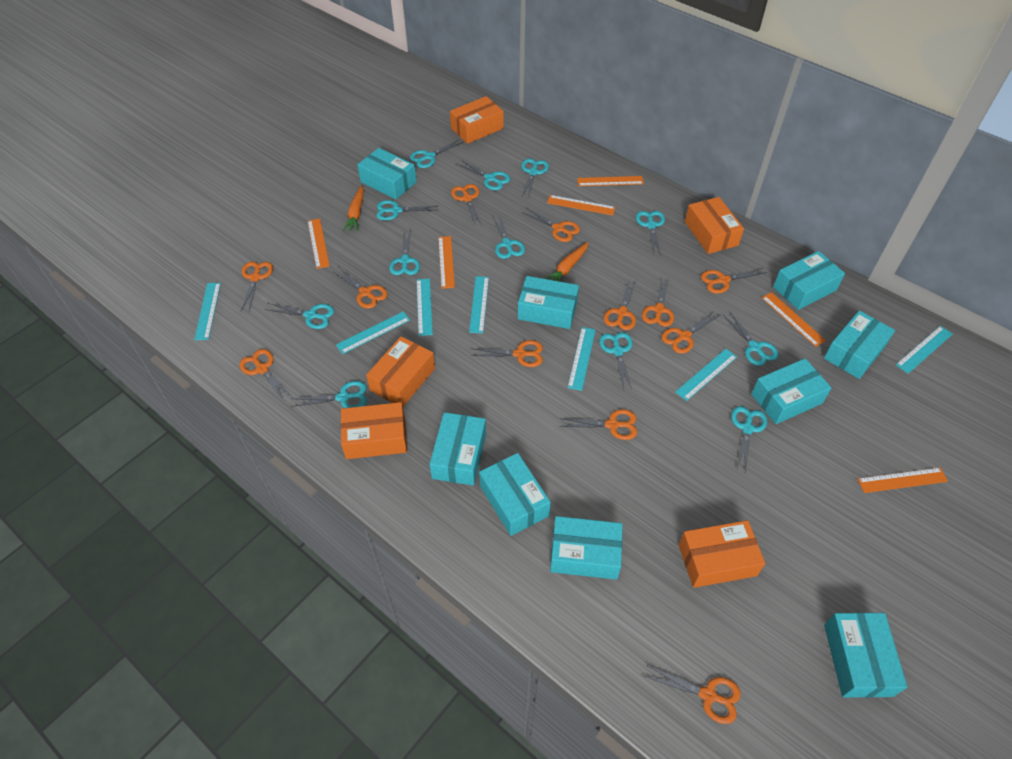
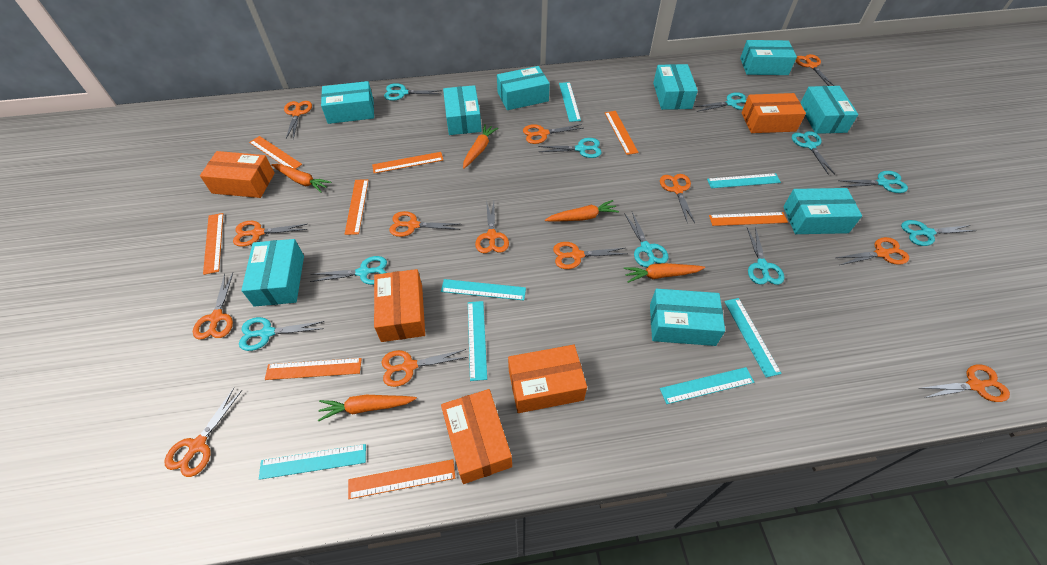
orange carrot: [343,185,364,232] [546,242,588,282] = 2 -> [271,164,332,193] [318,395,417,422] [463,125,498,169] [545,200,619,222] [624,263,705,283] = 5
orange ruler: [308,219,330,269] [438,236,455,289] [547,195,615,215] [577,176,644,186] [762,292,826,347] [857,468,948,493] = 6 -> [203,213,223,275] [249,136,302,169] [265,358,362,380] [345,179,368,235] [348,459,455,499] [372,152,443,173] [605,111,639,155] [709,212,788,226] = 8
orange scissors: [239,349,291,401] [241,261,273,311] [334,267,388,309] [451,184,482,225] [470,340,543,367] [521,208,580,242] [560,409,637,440] [603,280,637,330] [642,277,674,327] [644,665,741,724] [661,310,721,354] [701,268,767,294] = 12 -> [164,388,242,477] [193,273,233,340] [233,221,307,247] [284,101,312,140] [382,349,468,387] [389,211,460,237] [475,201,509,253] [523,124,583,144] [553,242,627,269] [660,174,695,223] [795,54,834,86] [836,237,909,265] [921,365,1010,402] = 13
turquoise scissors: [265,303,334,329] [291,381,367,408] [376,200,437,221] [389,229,420,275] [410,139,463,168] [457,159,510,190] [492,214,525,259] [521,159,549,199] [599,332,633,389] [636,211,665,255] [723,312,779,366] [731,406,767,472] = 12 -> [239,317,325,351] [310,256,387,285] [384,83,442,101] [538,138,602,158] [624,212,668,267] [694,92,746,112] [747,226,784,285] [792,131,835,174] [838,171,908,193] [901,220,975,246] = 10

